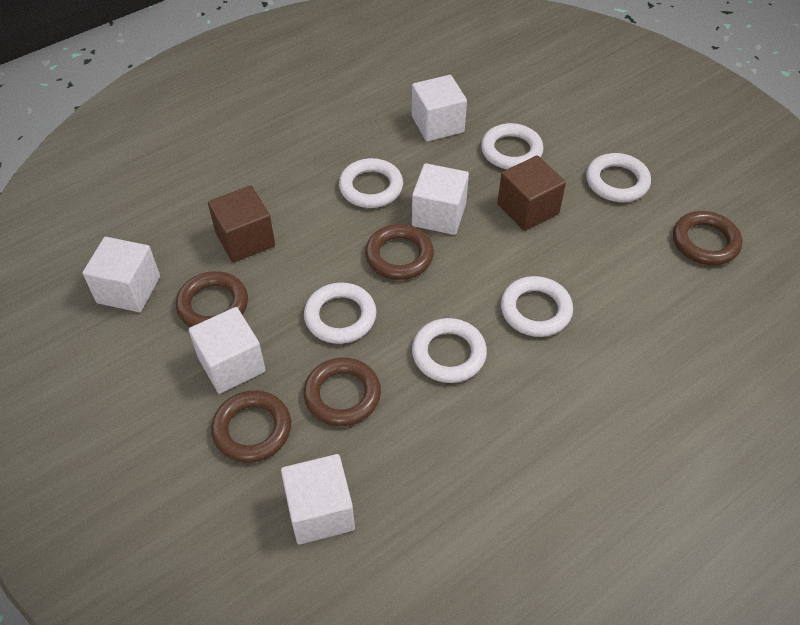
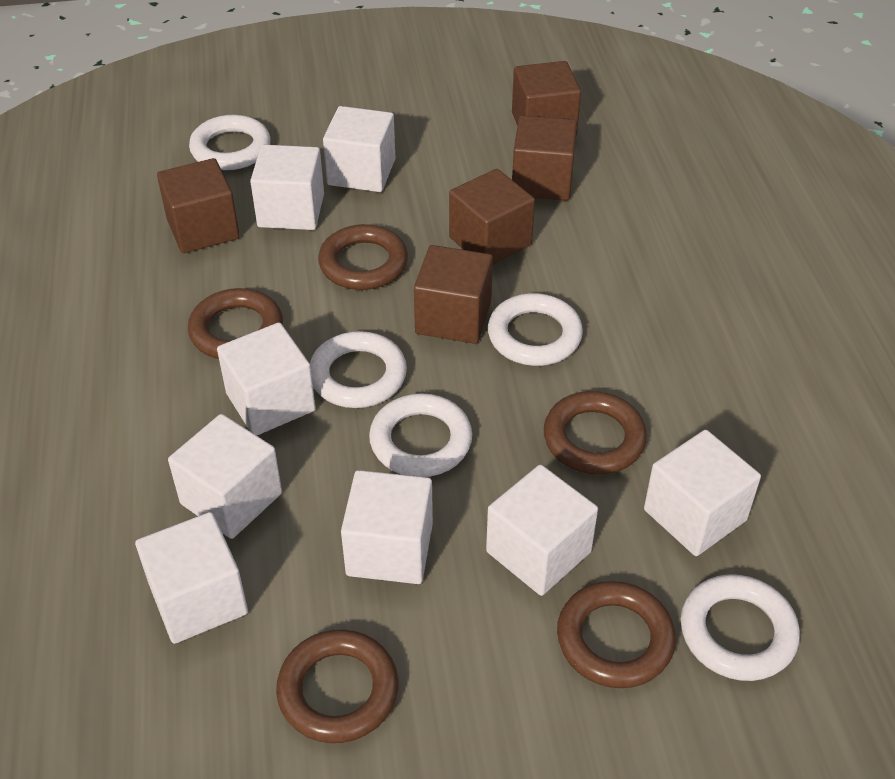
brown cube: [208,186,275,263] [497,155,566,231] = 2 -> [157,158,240,253] [414,245,493,344] [449,169,535,265] [512,61,581,136] [512,116,577,200] = 5
white cube: [82,237,160,312] [189,307,266,394] [281,454,355,544] [412,75,467,142] [412,163,469,235] = 5 -> [135,512,248,644] [168,414,282,539] [217,322,316,435] [250,145,324,230] [323,106,396,192] [341,470,433,584] [486,465,598,596] [644,430,761,556] = 8
white ring: [304,282,376,344] [339,158,403,208] [412,318,487,383] [481,123,543,169] [501,276,573,337] [586,153,651,202] = 6 -> [189,115,270,170] [310,331,407,408] [369,393,472,477] [488,293,583,366] [681,574,800,681] = 5

